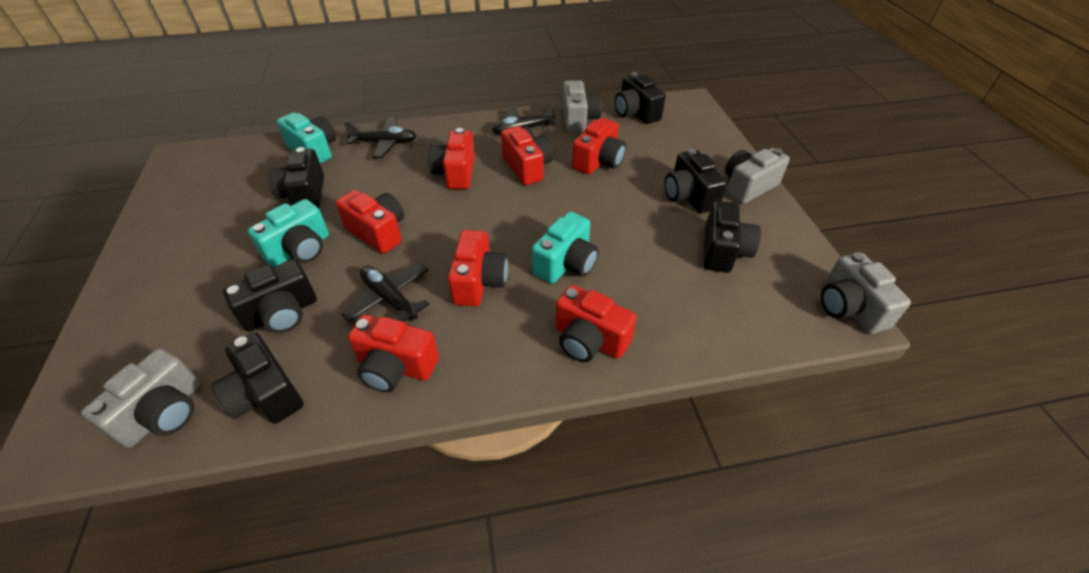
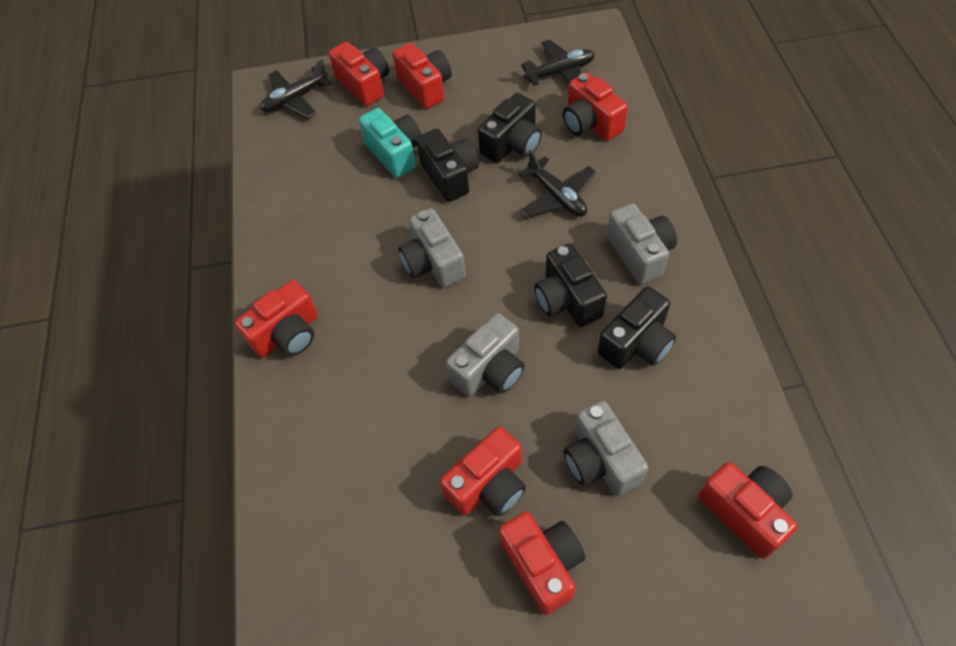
black camera: [211,332,304,424] [223,260,317,333] [268,147,324,208] [615,72,666,124] [665,149,727,213] [704,201,761,273] = 6 -> [416,129,479,202] [478,93,542,163] [534,244,607,327] [598,287,676,369] = 4
turquoise camera: [247,199,329,267] [277,113,336,164] [532,212,599,284] = 3 -> [359,108,421,178] = 1

